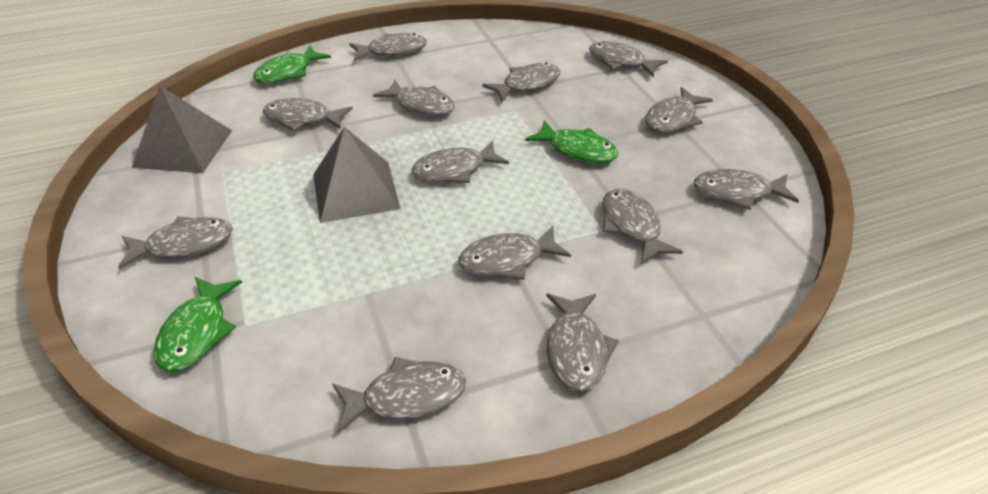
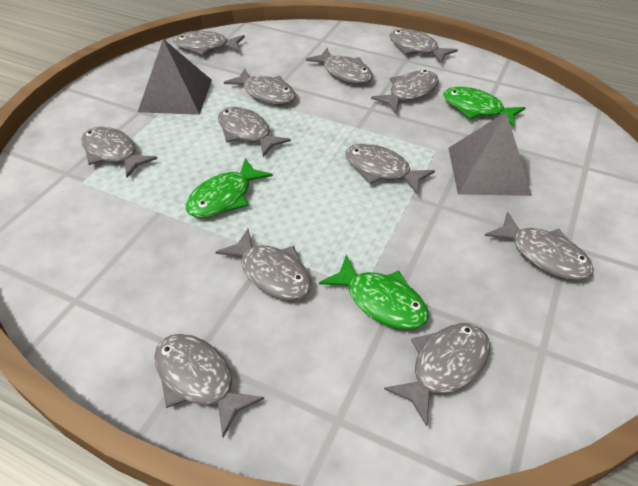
grey fish: [118,216,233,269] [263,98,353,131] [332,357,466,433] [349,33,427,61] [373,80,455,116] [412,141,509,183] [459,226,571,280] [482,62,560,102] [546,294,619,392] [589,41,668,77] [602,189,683,264] [645,87,713,132] [694,169,799,210] = 13 -> [81,127,157,178] [154,334,264,438] [174,31,245,55] [216,229,312,301] [218,107,291,157] [224,69,296,105] [306,48,373,84] [345,144,435,195] [371,70,439,113] [384,323,490,427] [389,29,458,63] [485,212,594,280] = 12

